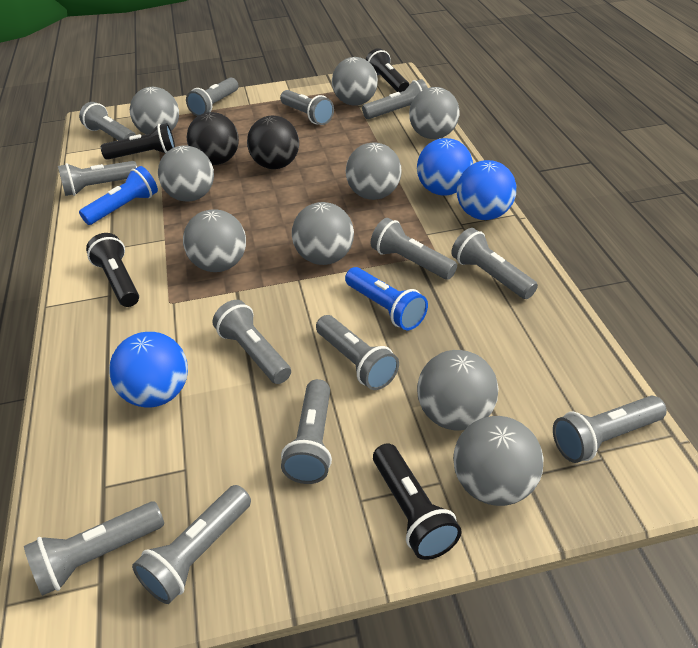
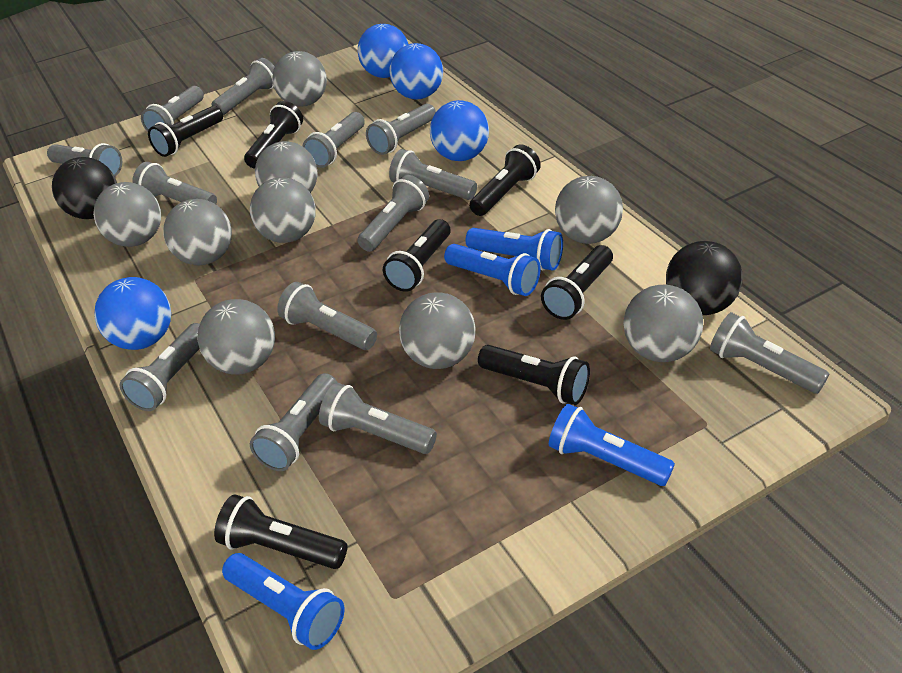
black flashlight: [86,233,139,307] [101,123,175,160] [366,48,409,92] [373,443,462,560] = 4 -> [148,106,223,157] [214,494,347,569] [244,101,303,168] [383,219,450,292] [469,144,541,216] [478,345,590,405] [541,245,613,320] = 7
blue ball: [109,332,188,407] [417,138,473,196] [457,160,516,220] = 3 -> [94,277,171,350] [358,24,408,78] [389,43,443,99] [430,100,489,161] = 4
blue flashlight: [79,166,158,225] [345,267,428,330] = 2 -> [222,553,344,650] [444,244,541,296] [466,228,563,271] [549,404,675,486] = 4

